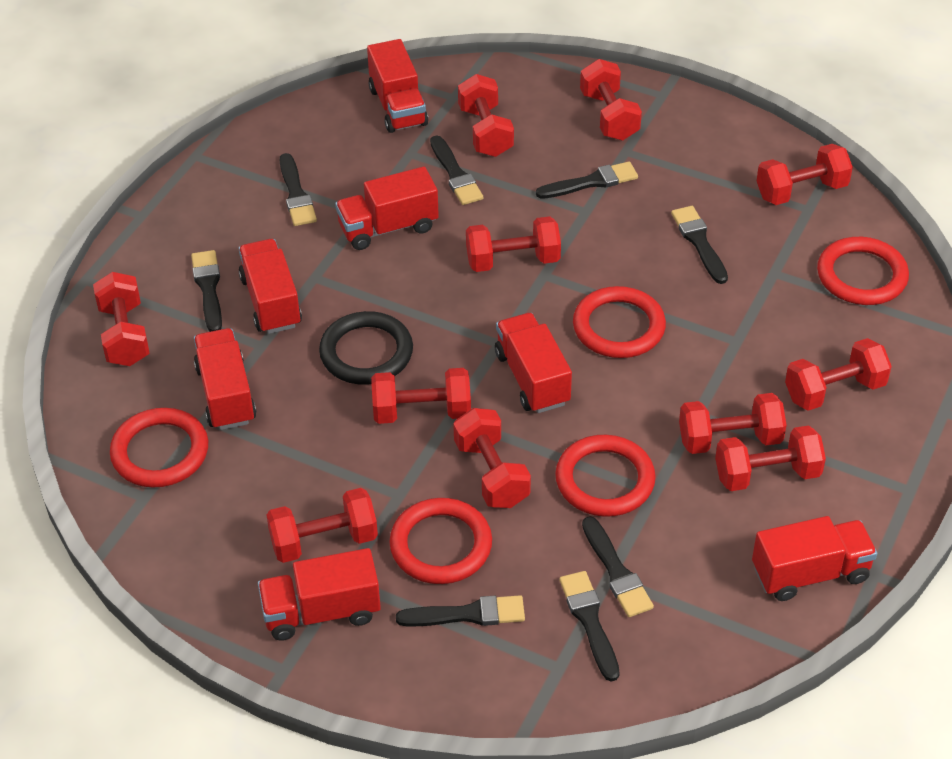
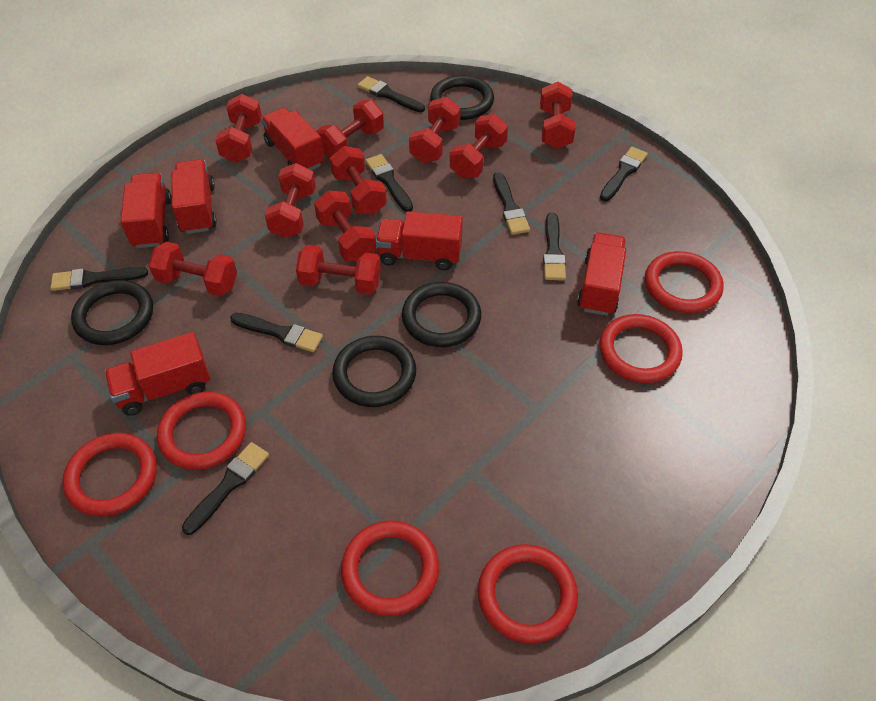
black ring: [319,311,413,385] = 1 -> [71,280,153,345] [332,336,416,407] [402,282,481,347] [430,75,494,120] = 4
red dumbbell: [93,272,150,366] [266,488,378,563] [371,368,471,424] [453,408,531,508] [458,74,514,157] [466,216,561,272] [580,59,642,141] [679,393,786,454] [715,425,826,491] [757,144,853,205] [785,338,892,411] = 11 -> [148,242,237,296] [215,94,262,163] [265,163,316,238] [296,245,381,294] [314,190,376,261] [316,100,384,158] [330,146,387,215] [409,97,461,163] [450,114,508,179] [540,82,575,149] = 10
red ring: [110,408,208,488] [389,498,492,584] [555,435,656,517] [573,286,666,358] [817,237,909,305] = 5 -> [62,433,157,516] [157,392,246,470] [341,520,439,616] [478,544,578,643] [599,314,683,383] [645,251,724,313] = 6
red truck: [194,328,256,430] [238,239,302,334] [258,548,381,641] [335,167,439,250] [367,39,428,133] [495,313,572,413] [752,516,877,601] = 7 -> [105,332,210,416] [120,173,172,248] [172,159,217,234] [261,108,324,170] [376,211,463,270] [577,232,626,316] = 6

